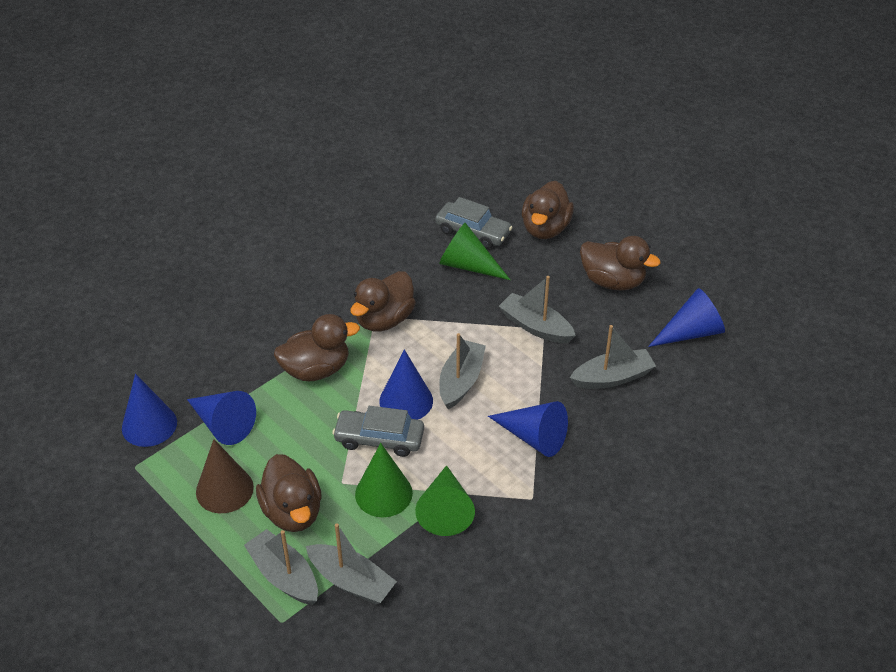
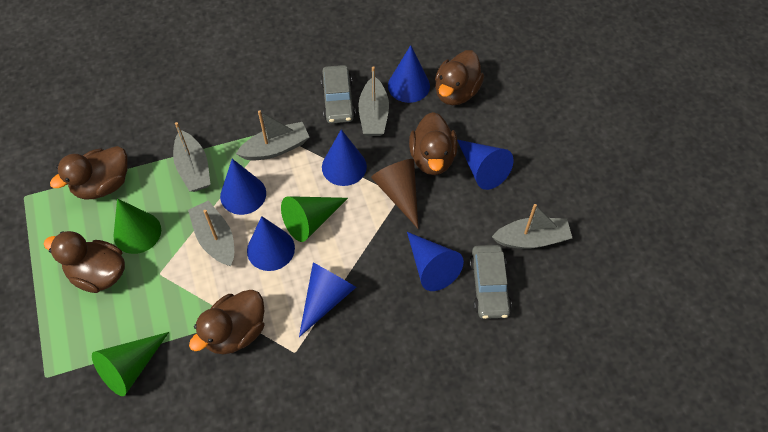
blue cone: [122,374,177,447] [187,391,256,445] [379,349,433,420] [488,401,568,457] [648,288,725,347] = 5 -> [220,159,266,215] [247,216,295,271] [299,262,356,337] [322,129,367,186] [388,45,430,103] [407,232,464,291] [457,140,514,190] = 7

